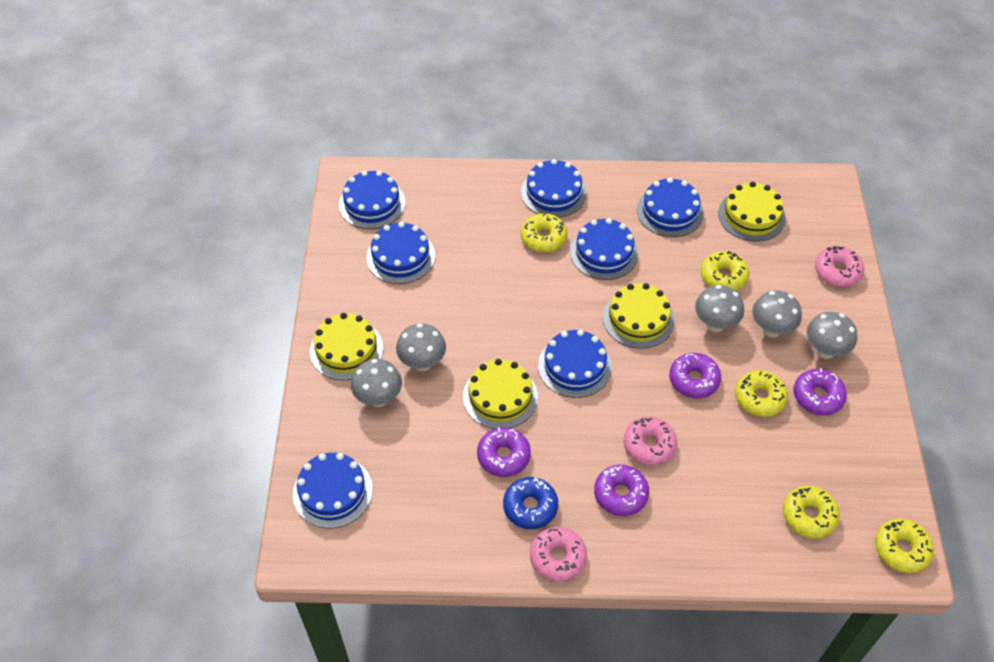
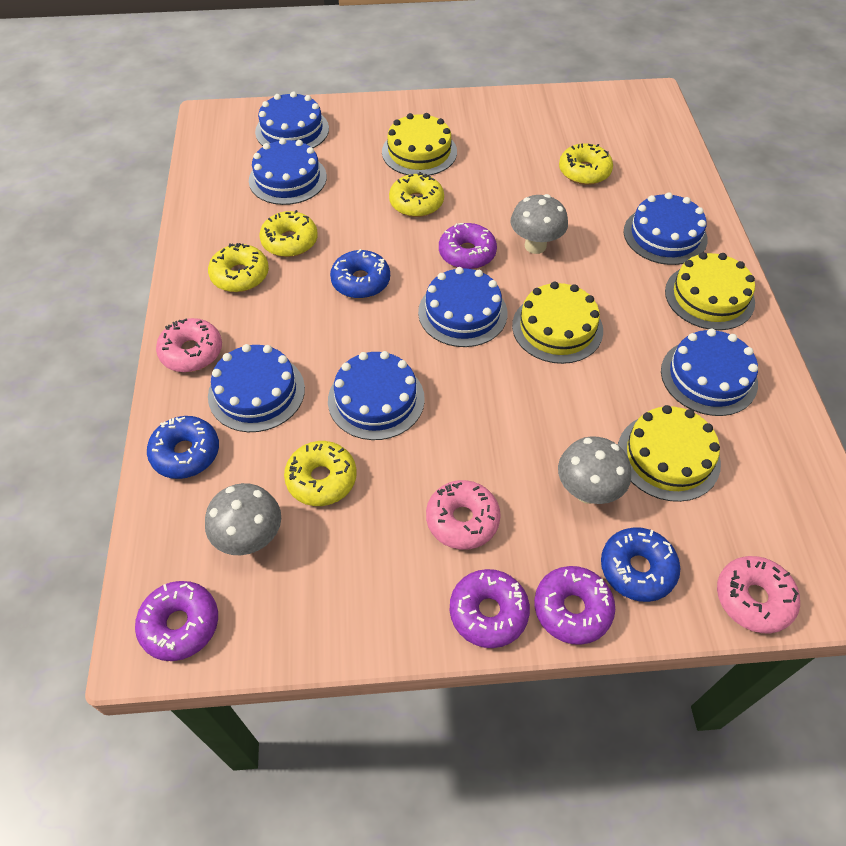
blue donut: [503,477,558,529] = 1 -> [147,416,219,479] [330,249,390,299] [601,527,680,602] = 3
grey mushroom: [351,359,402,407] [396,323,446,371] [695,285,744,332] [752,290,802,337] [807,312,857,359] = 5 -> [205,483,281,555] [511,194,568,254] [558,436,631,504] = 3

